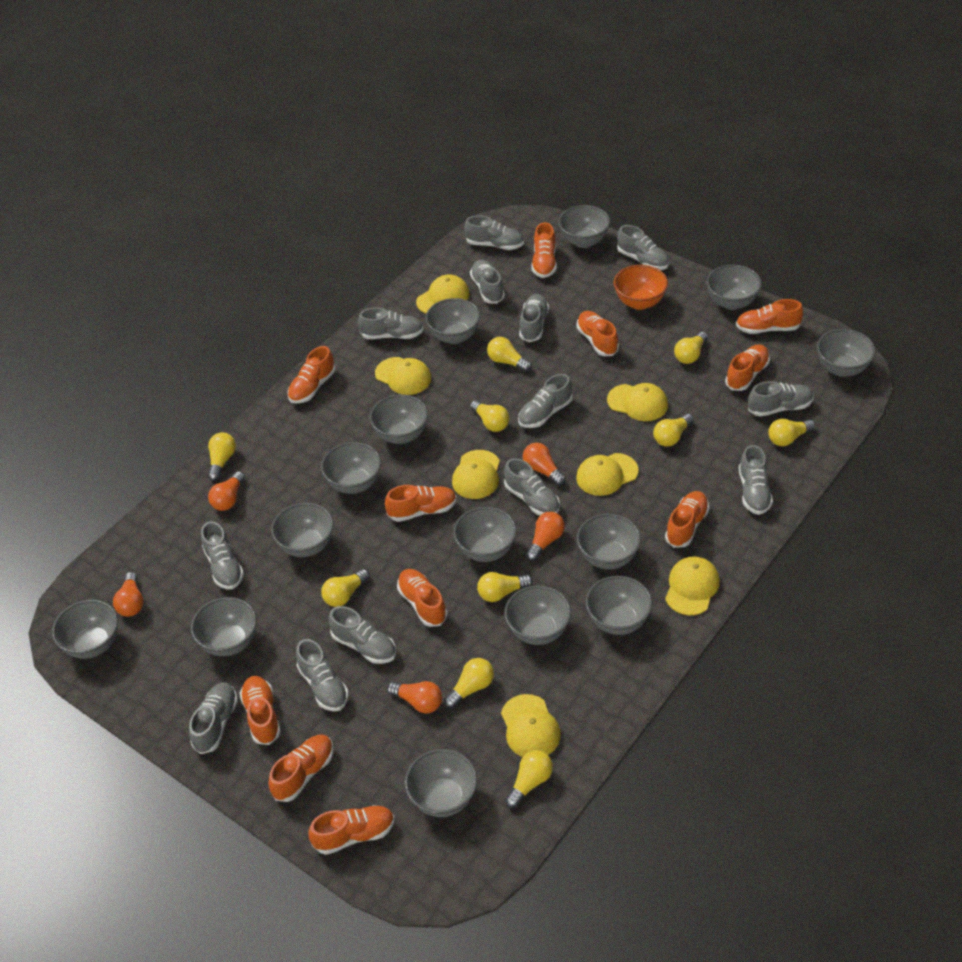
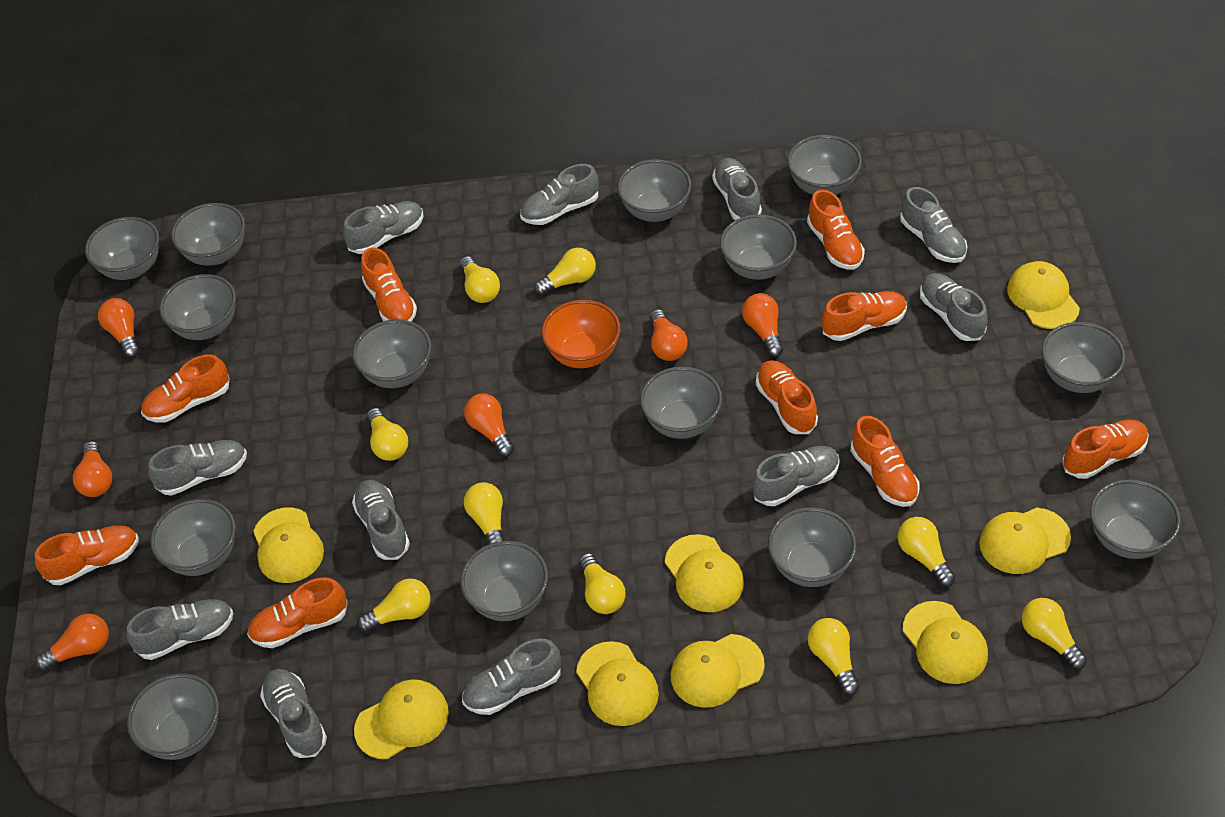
grey shoe: [189,682,238,754] [201,521,244,589] [296,639,349,711] [329,606,396,664] [358,308,424,339] [464,215,524,250] [470,260,505,304] [504,458,560,515] [518,374,573,428] [519,294,549,342] [617,225,669,270] [739,445,773,515] [748,381,814,417] = 13 -> [127,599,233,660] [148,440,247,496] [260,669,327,758] [343,201,424,254] [352,480,410,560] [462,638,561,715] [520,164,599,225] [712,158,762,220] [752,446,840,506] [900,187,967,263] [920,273,987,341] = 11
orange light bulb: [113,572,144,617] [208,471,245,511] [387,681,442,714] [523,443,566,486] [526,512,565,561] = 5 -> [35,614,109,671] [73,441,112,497] [98,298,140,358] [464,394,514,457] [650,309,688,361] [742,293,783,357] = 6
orange shoe: [240,676,281,745] [268,734,334,802] [287,346,336,404] [308,805,395,855] [385,485,457,522] [397,569,448,627] [531,222,557,278] [576,311,619,356] [665,491,709,548] [725,344,770,391] [736,299,803,334] = 11 -> [35,526,139,585] [141,355,229,422] [247,577,347,648] [361,248,417,322] [756,360,818,434] [807,190,865,270] [822,291,907,341] [851,416,919,507] [1062,420,1149,479] = 9
yellow cap: [375,357,431,395] [416,274,470,314] [452,450,500,499] [501,694,561,757] [576,453,639,496] [607,383,668,421] [665,557,720,615] = 7 -> [253,507,324,583] [354,679,449,759] [576,641,659,726] [665,534,744,612] [671,634,765,708] [903,601,988,684] [979,508,1071,574] [1007,261,1080,329] = 8
yellow light bulb: [208,432,236,481] [321,569,370,607] [444,658,494,708] [470,400,509,432] [477,572,533,602] [487,337,532,372] [505,750,553,808] [653,414,694,447] [674,332,708,364] [768,419,815,446] = 10 -> [357,578,431,632] [367,408,408,461] [459,256,500,303] [464,482,505,545] [534,248,596,296] [579,553,626,614] [808,618,860,695] [898,517,955,587] [1022,598,1087,669] = 9

